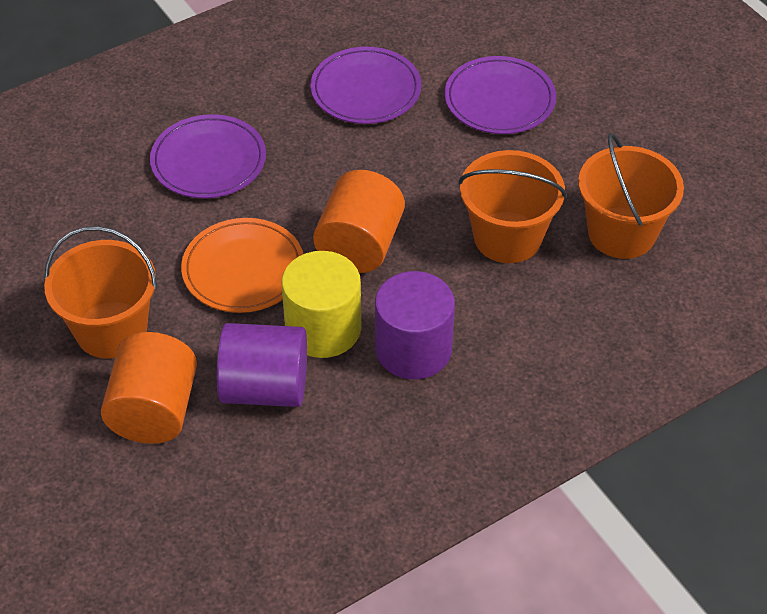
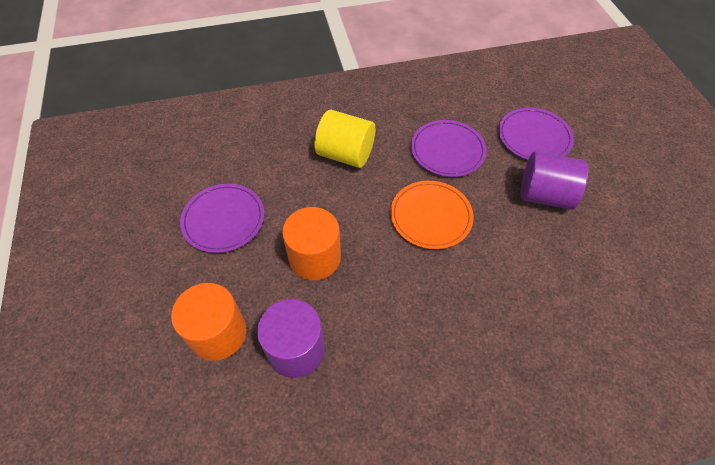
orange bucket: [44,226,157,358] [458,150,567,263] [578,133,684,259] = 3 -> none = 0

